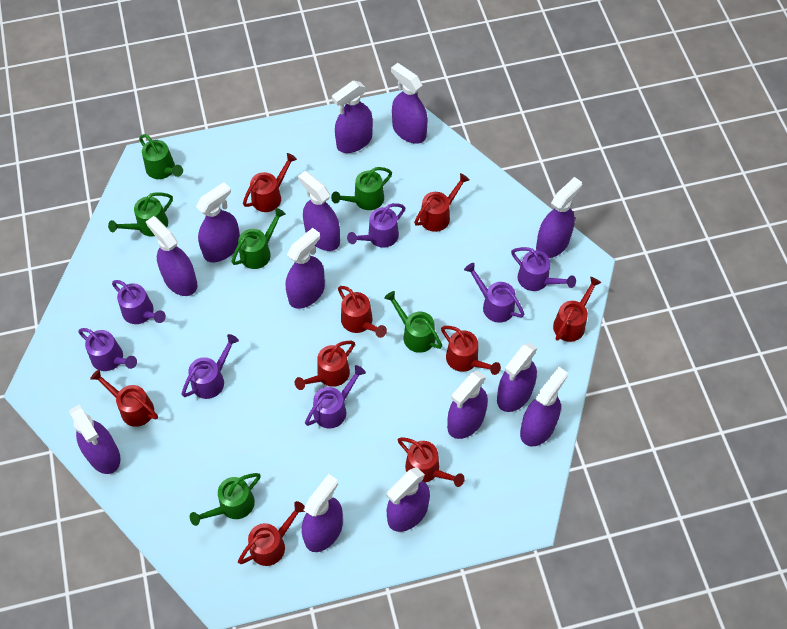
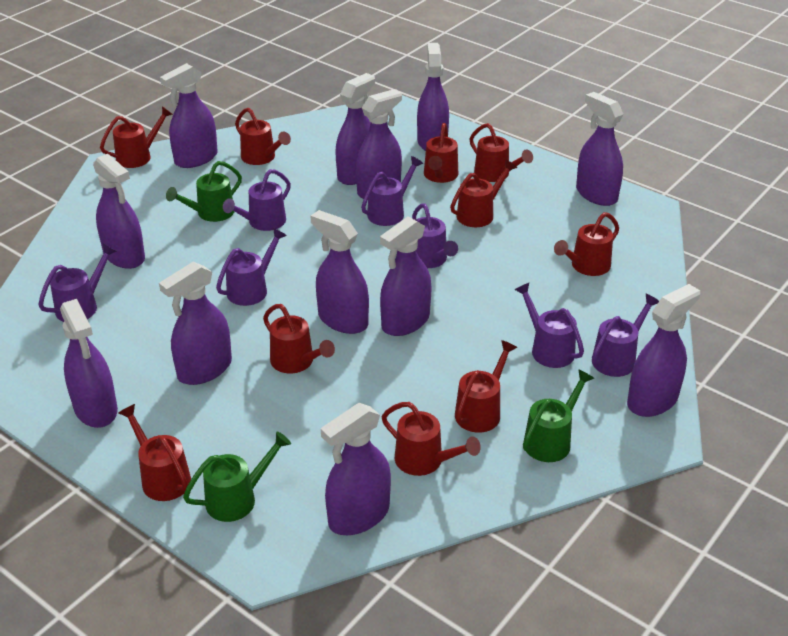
green watering can: [108,192,173,236] [139,134,183,179] [190,473,261,526] [231,208,286,269] [331,167,392,210] [384,291,442,353] = 6 -> [166,161,242,222] [183,431,291,522] [523,369,594,462] = 3
purple spray bottle: [69,405,121,474] [146,216,197,296] [196,182,240,262] [286,228,325,309] [298,171,340,251] [302,474,343,552] [332,81,373,153] [387,467,430,532] [391,63,428,144] [447,371,488,439] [497,343,537,412] [520,367,568,447] [536,177,582,258] = 13 -> [60,299,118,428] [93,154,145,269] [159,262,232,385] [160,63,218,168] [311,210,369,334] [321,403,391,535] [335,73,375,185] [356,89,402,199] [380,216,432,336] [417,43,449,151] [576,92,623,206] [627,284,700,417] = 12
red watering can: [90,369,158,427] [238,501,305,566] [243,153,297,212] [295,341,355,390] [338,286,387,338] [398,437,465,487] [414,173,469,232] [441,326,501,375] [553,277,601,342] = 9 -> [100,106,173,168] [119,404,191,501] [235,108,291,165] [263,304,335,373] [382,402,481,476] [424,123,458,183] [450,160,517,227] [455,340,517,433] [470,123,533,182] [554,212,619,276] = 10

